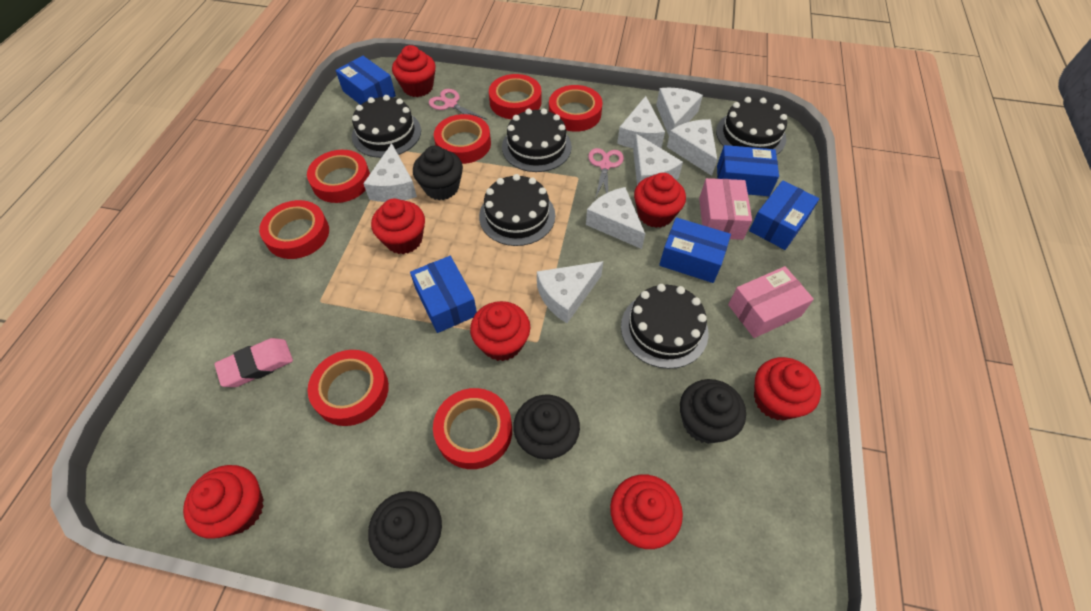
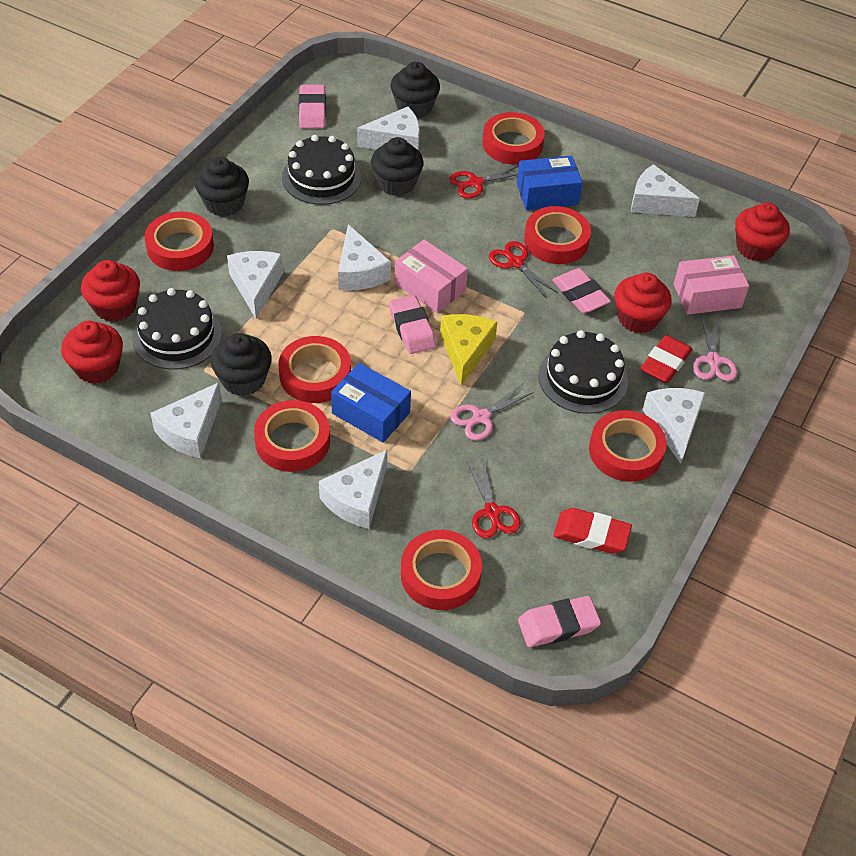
black cake: [352,95,421,158] [479,174,555,246] [502,108,572,172] [621,284,708,369] [716,97,787,155] = 5 -> [132,288,222,370] [282,135,361,205] [538,330,628,414] = 3
blue box: [336,56,396,105] [410,256,477,333] [659,217,731,283] [717,145,779,196] [749,180,819,250] = 5 -> [331,363,411,443] [517,156,583,210] = 2
pink eraser: [214,338,293,387] = 1 -> [299,85,326,128] [389,295,436,354] [518,596,601,647] [552,268,611,313] = 4
red cupcake: [183,465,264,539] [371,199,425,254] [392,45,436,97] [470,301,530,361] [610,475,683,549] [634,173,686,228] [754,357,821,420] = 7 -> [61,321,123,384] [81,260,140,322] [615,273,672,333] [735,202,790,262] = 4
red eraser: none = 0 -> [554,508,632,554] [640,335,693,383] = 2
red scissors: none = 0 -> [449,166,519,198] [467,460,521,538] [489,241,558,298] = 3
yellow cheese: none = 0 -> [440,314,497,386] = 1

